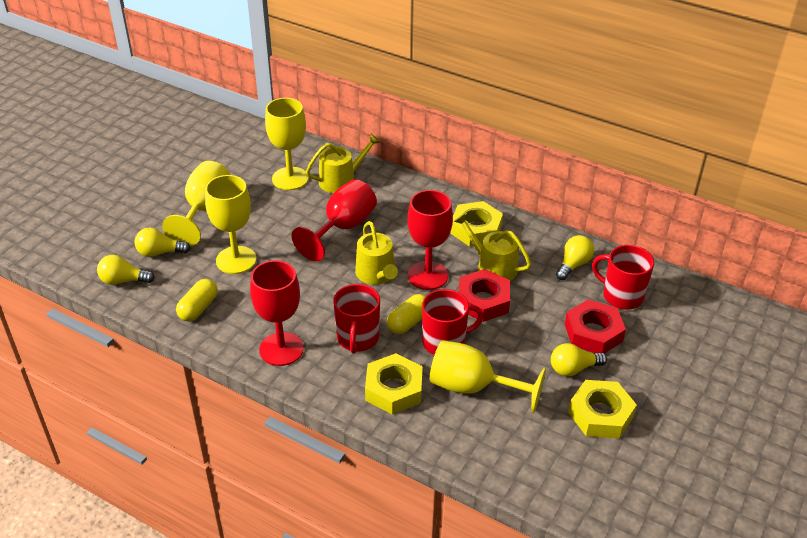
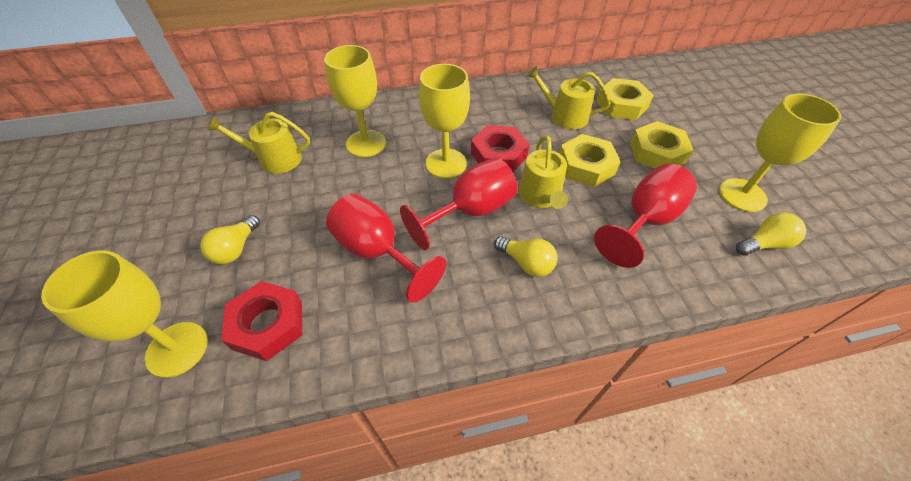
red mug: [333,284,380,354] [422,289,483,355] [592,245,654,309] = 3 -> none = 0
yellow capsule: [176,279,218,321] [387,294,426,334] = 2 -> none = 0
yellow light bulb: [97,255,155,285] [135,228,190,257] [551,343,607,376] [556,235,594,280] = 4 -> [200,215,260,264] [494,236,557,277] [736,213,806,256] = 3

